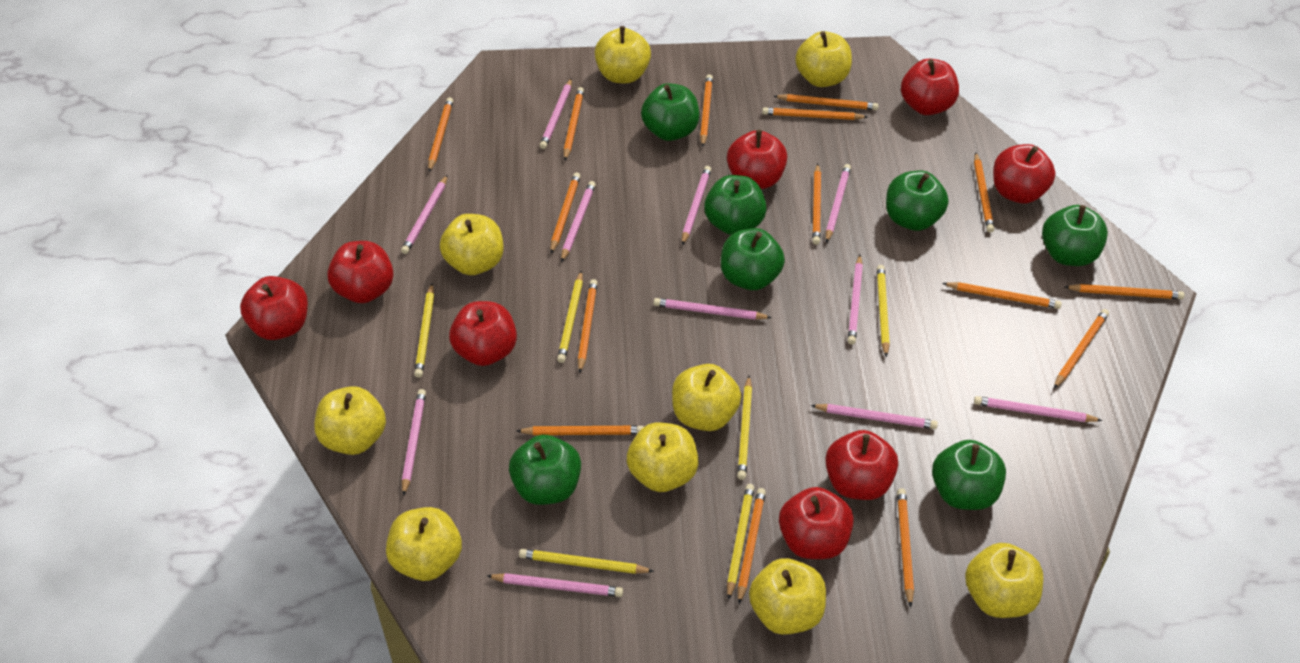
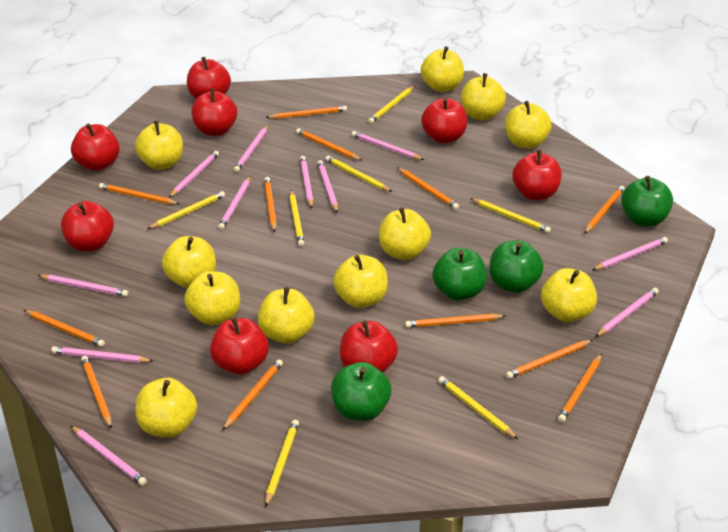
green apple: [509,435,581,505] [641,83,699,141] [704,175,767,235] [721,228,785,290] [886,171,949,231] [932,440,1006,510] [1042,205,1108,266] = 7 -> [331,362,391,421] [432,248,487,301] [490,240,544,293] [621,176,673,227] = 4
orange pencil: [428,97,453,172] [517,426,644,435] [550,173,580,253] [564,87,584,160] [578,279,598,373] [700,74,713,147] [738,488,766,604] [762,107,867,120] [774,94,879,110] [812,164,821,245] [897,488,914,608] [942,282,1062,309] [974,152,994,233] [1054,309,1109,389] [1065,284,1184,299] = 15 -> [24,310,105,347] [81,356,112,429] [99,183,179,205] [222,359,283,431] [264,177,277,232] [266,106,347,119] [296,128,363,161] [397,167,459,210] [405,314,505,328] [506,340,593,379] [558,354,602,422] [584,186,625,234] = 12
yellow apple: [314,386,386,455] [386,507,462,581] [440,214,503,275] [595,26,651,83] [627,423,699,492] [672,364,741,431] [749,558,826,635] [795,31,852,87] [965,543,1043,618] = 9 -> [135,120,183,170] [136,378,197,438] [162,236,216,288] [184,271,240,325] [258,287,314,344] [333,255,388,308] [379,207,431,260] [421,46,464,92] [461,73,506,120] [505,101,551,149] [541,268,597,322] = 11
yellow pencil: [414,284,434,378] [519,549,654,574] [557,271,583,363] [727,484,754,600] [737,376,752,480] [877,265,890,357] = 6 -> [147,191,225,229] [265,420,299,507] [290,190,305,246] [325,156,392,192] [368,86,415,124] [438,376,518,439] [470,198,551,233] = 7

